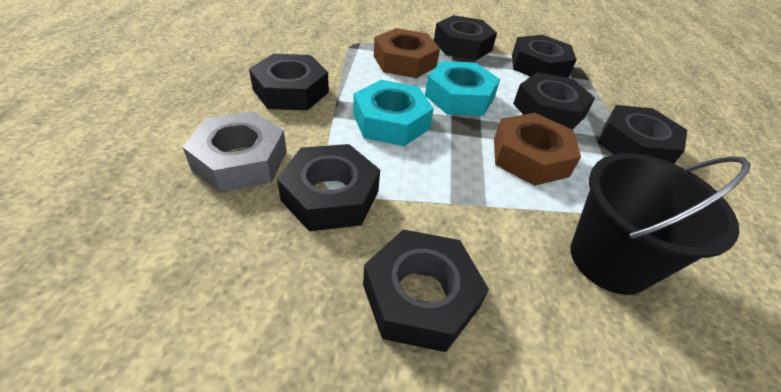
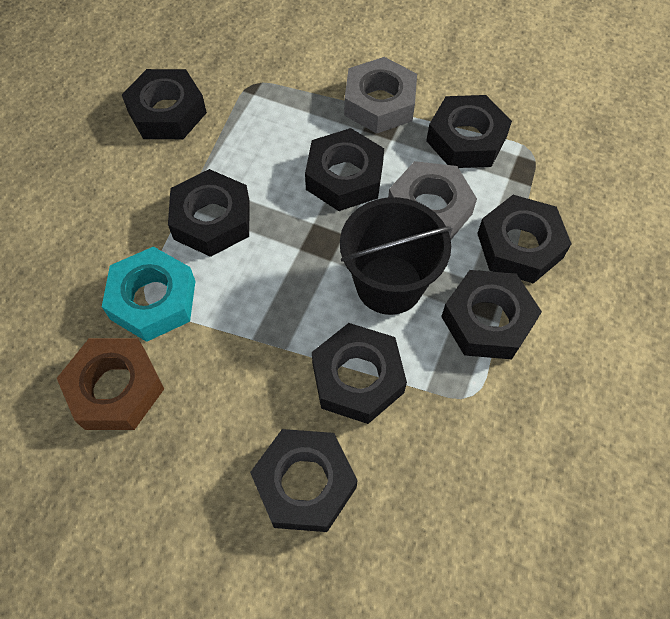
black nut: [249,53,329,110] [277,144,380,231] [363,229,489,352] [434,15,497,60] [512,35,577,78] [513,72,595,130] [598,105,687,164] = 7 -> [122,69,207,139] [168,169,250,257] [250,429,358,532] [305,128,384,211] [312,323,407,424] [426,95,512,168] [441,270,542,359] [477,195,572,284] = 8
brown nut: [374,28,440,78] [494,113,581,186] = 2 -> [57,338,164,430] = 1
grey nut: [183,111,287,193] = 1 -> [344,57,417,134] [388,161,477,239] = 2
turquoise nut: [353,80,434,146] [425,61,500,116] = 2 -> [102,246,195,342] = 1

